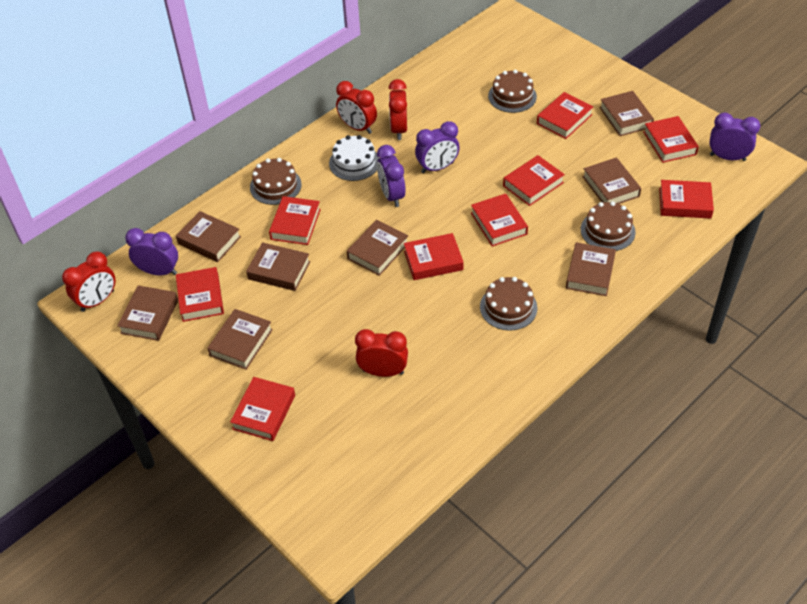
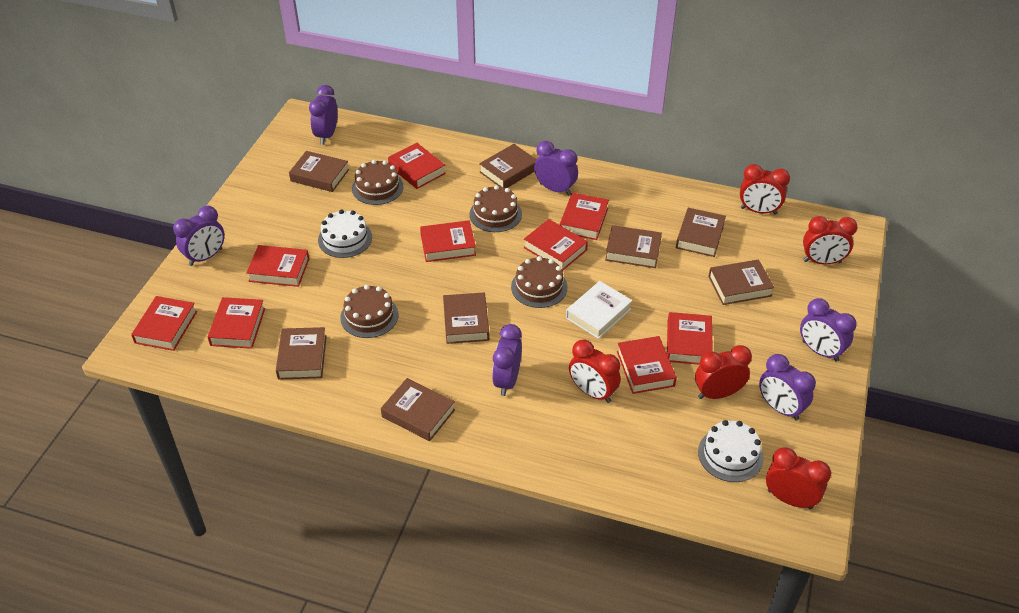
purple clock: [125,228,178,276] [377,145,406,207] [415,121,460,173] [709,112,760,161] = 4 -> [173,206,225,266] [309,85,338,145] [492,324,522,396] [534,141,578,196] [759,354,816,420] [800,298,857,362] = 6
red clock: [62,252,115,312] [336,81,377,134] [355,329,408,377] [389,79,407,140] = 4 -> [569,340,621,403] [695,345,752,399] [740,164,790,215] [766,447,831,509] [803,216,858,264] = 5
white book: none = 0 -> [566,281,632,339] = 1
white cake: [329,135,379,181] = 1 -> [318,209,372,258] [698,420,764,482] = 2

